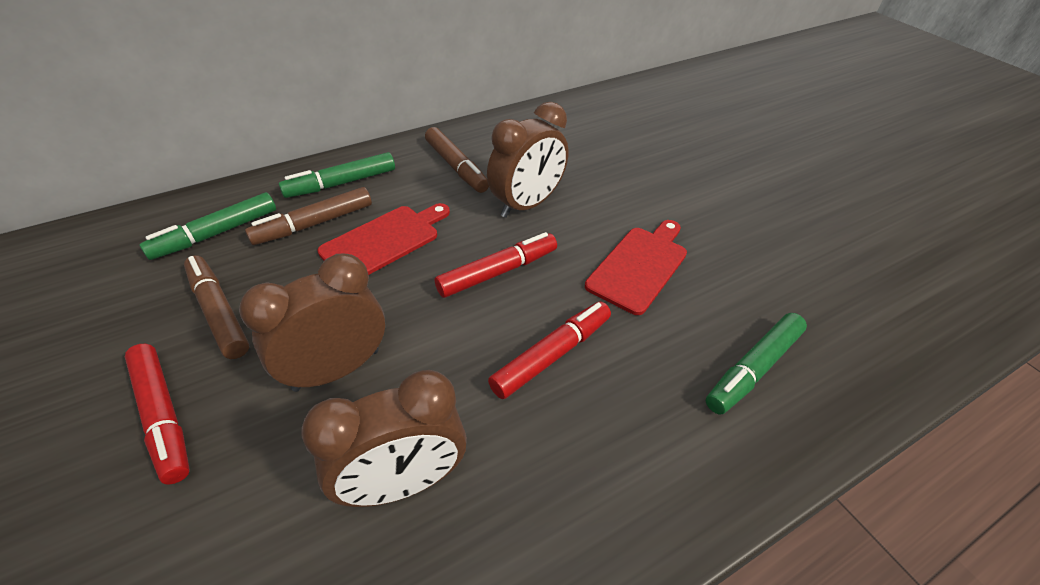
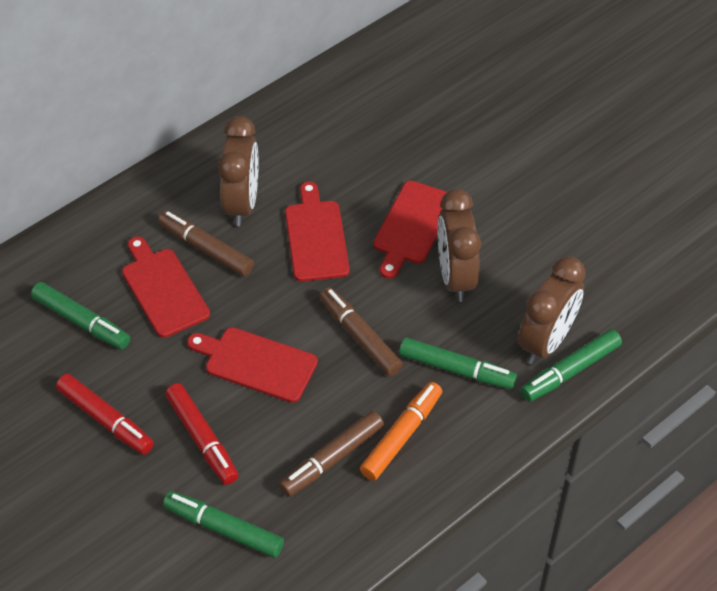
green marker: [139,192,276,260] [279,152,395,198] [706,313,807,415] = 3 -> [31,282,130,349] [163,491,284,558] [399,337,517,389] [521,329,622,402] = 4
orange marker: none = 0 -> [360,382,442,481] = 1
red cutting board: [317,203,450,275] [585,220,687,315] = 2 -> [122,237,210,338] [187,327,318,403] [285,182,350,282] [373,181,447,279] = 4
red marker: [125,344,190,485] [435,232,557,298] [488,301,611,399] = 3 -> [56,374,154,455] [165,383,239,485] = 2

